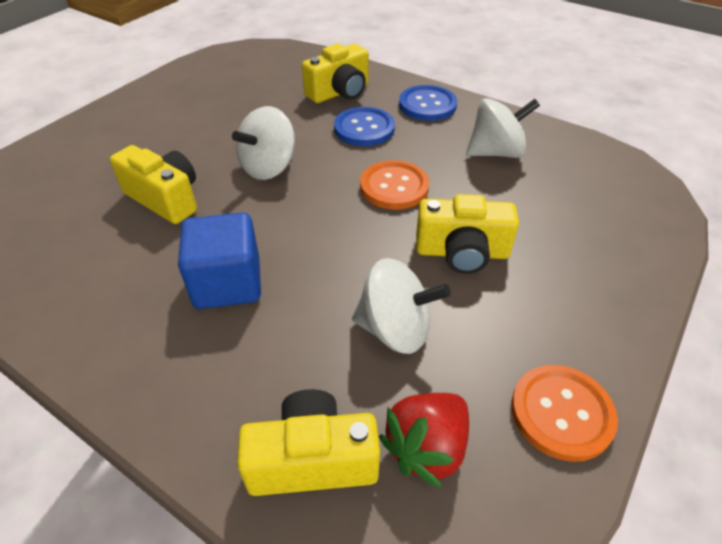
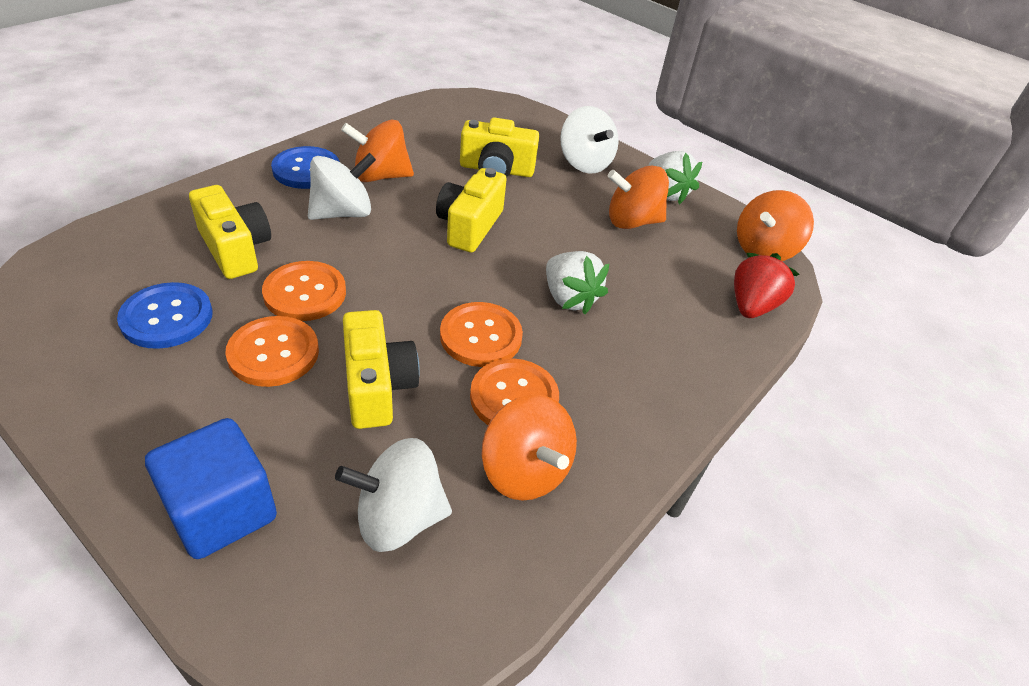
orange button: [360,160,429,210] [511,365,618,462] = 2 -> [225,316,319,387] [262,261,346,321] [440,302,523,367] [470,358,559,425] = 4
orange spinning top: none = 0 -> [341,119,414,182] [481,395,577,501] [608,165,669,229] [737,190,814,261] = 4
white strawberry: none = 0 -> [546,251,609,314] [648,151,702,205] = 2

